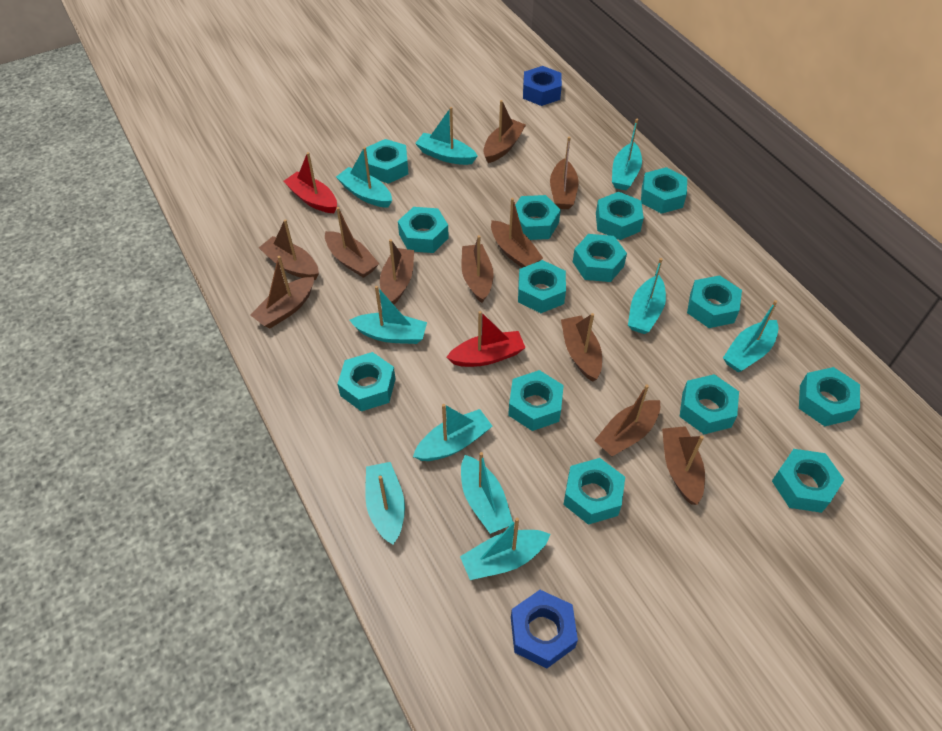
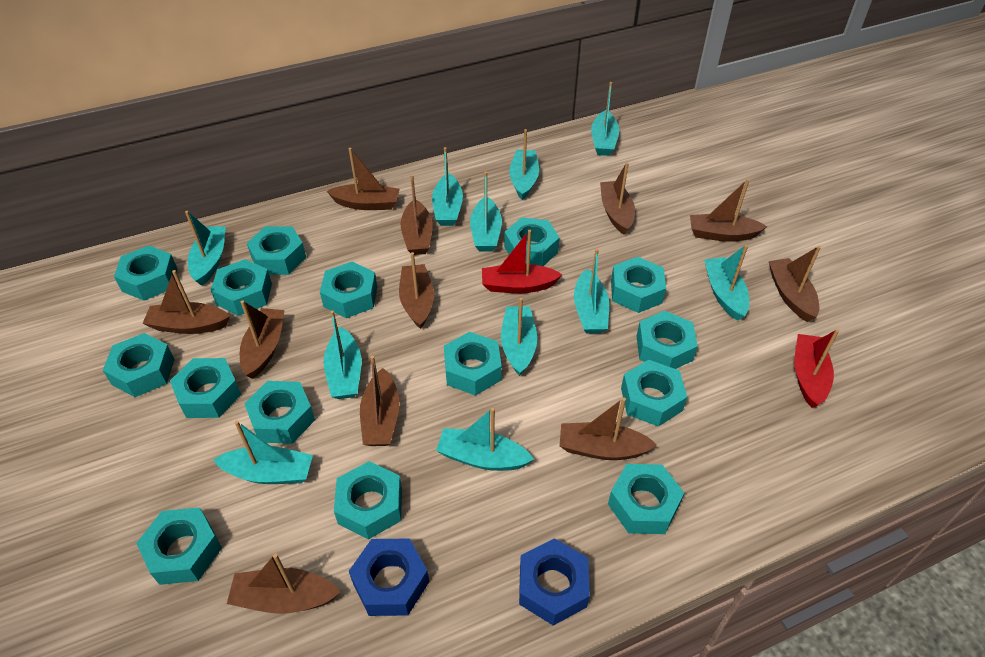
turquoise boat: [336,147,392,208] [349,286,427,344] [365,462,405,545] [413,404,492,461] [415,107,478,165] [460,518,551,580] [461,452,513,534] [612,119,642,190] [628,258,666,334] [723,300,778,373] = 10 -> [185,211,226,286] [213,421,313,484] [324,310,361,399] [432,147,463,226] [436,408,534,471] [470,171,502,252] [501,298,537,376] [509,129,539,200] [574,249,609,334] [591,82,619,156] [704,245,749,321] = 11
turquoise nut: [337,352,395,411] [366,139,408,184] [398,207,449,253] [508,370,564,431] [515,195,561,240] [518,260,566,313] [563,458,625,525] [573,234,627,282] [596,192,644,240] [641,167,687,214] [679,374,739,434] [687,275,742,328] [772,449,844,513] [799,367,860,426] = 14 -> [103,333,175,397] [114,246,177,301] [136,507,222,585] [170,358,241,418] [211,259,272,316] [244,381,315,444] [247,226,306,275] [320,262,377,318] [334,461,402,539] [444,332,502,396] [504,217,560,266] [608,464,684,534] [611,256,666,313] [621,360,687,427] [636,311,698,369] = 15

